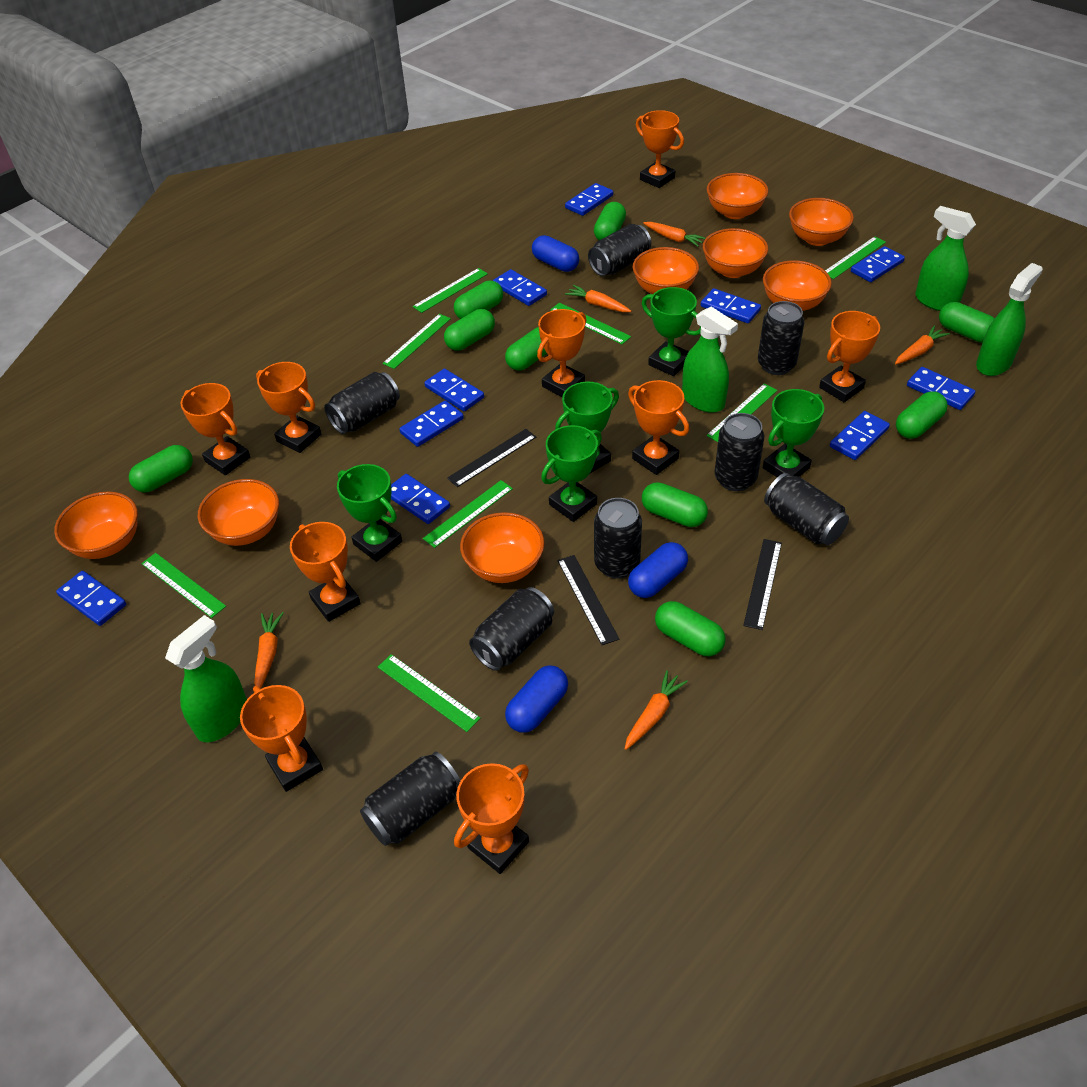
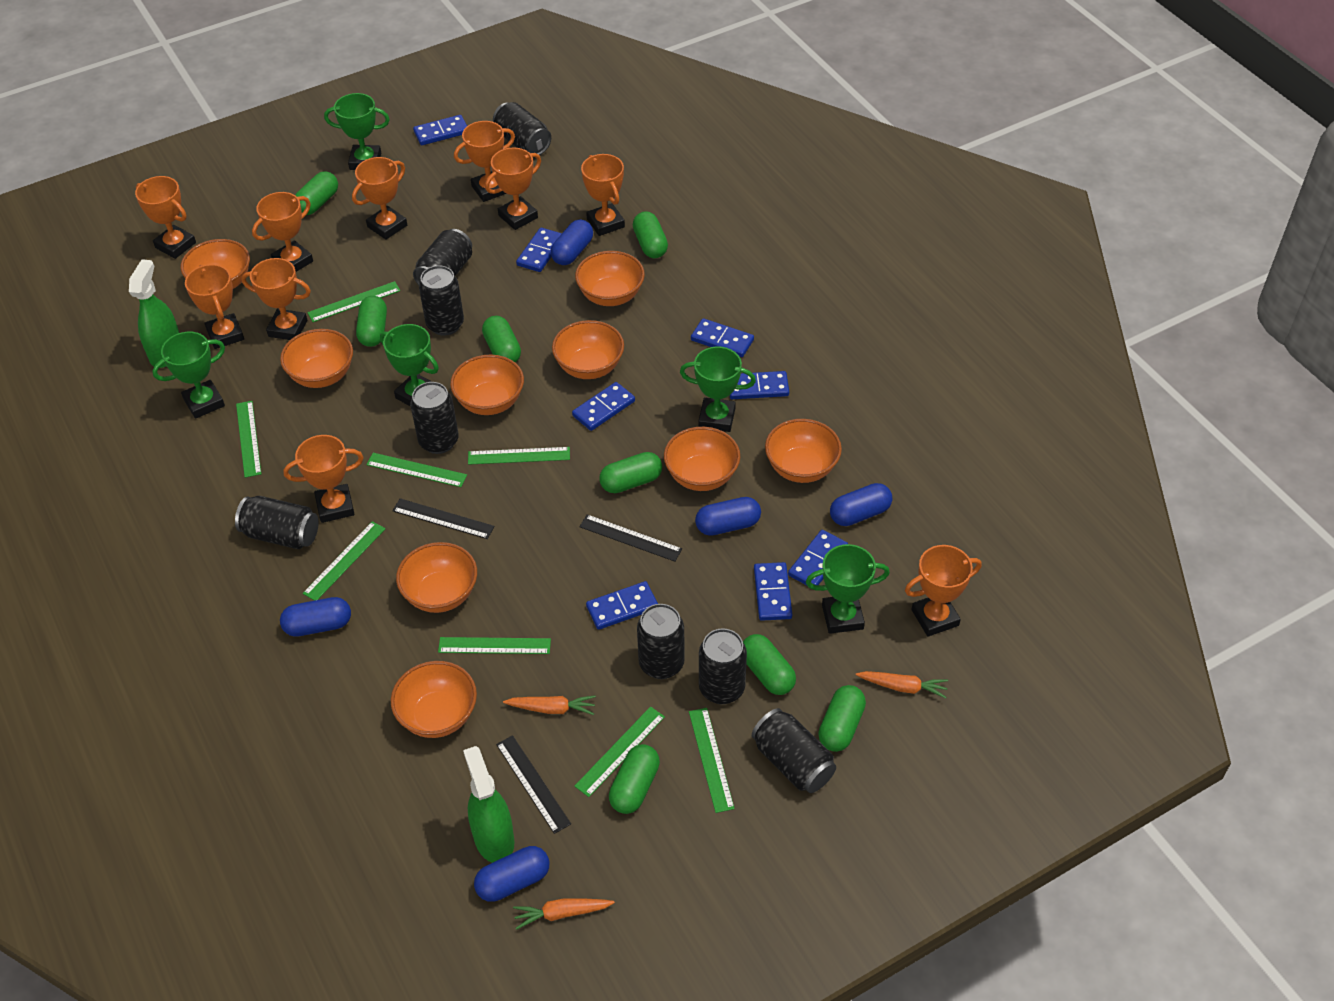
blue capsule: [505,666,568,732] [532,235,579,272] [628,542,688,598] = 3 -> [280,597,351,637] [474,846,549,902] [551,219,593,265] [695,497,761,536] [830,483,892,526] = 5
blue domino: [56,571,126,626] [391,474,450,524] [399,400,464,447] [424,369,484,411] [493,269,547,306] [565,183,613,216] [701,288,761,323] [830,411,890,460] [851,246,905,282] [907,367,975,410] = 10 -> [413,115,467,145] [516,228,562,272] [572,382,635,431] [586,581,658,630] [691,318,754,357] [730,371,789,399] [754,562,792,621] [788,530,848,585] = 8
green capsule: [129,445,193,492] [444,309,495,351] [454,281,503,319] [505,327,547,371] [594,202,626,240] [642,482,708,527] [655,601,726,656] [896,391,948,439] [939,302,995,343] = 9 -> [295,171,338,215] [356,296,387,347] [482,316,521,363] [599,452,662,493] [609,744,660,814] [633,211,668,258] [743,634,796,695] [818,685,866,752] = 8
green spray bottle: [165,615,247,742] [682,306,738,413] [915,206,976,311] [976,263,1043,376] = 4 -> [129,259,179,368] [463,746,514,863] = 2
orange bowl: [54,492,138,559] [198,479,279,546] [460,512,544,583] [633,247,699,294] [703,228,768,278] [707,173,769,219] [763,260,832,311] [789,198,854,246] = 8 -> [181,239,250,289] [280,329,353,388] [391,661,477,738] [396,542,477,613] [450,355,524,415] [552,320,624,379] [575,251,645,306] [664,427,740,491] [765,419,842,483] = 9
orange carrot: [254,612,283,689] [565,285,631,312] [625,670,688,750] [643,222,706,247] [895,325,950,364] = 5 -> [503,696,596,715] [513,899,615,930] [856,671,948,699] = 3
orange trophy: [180,383,250,476] [240,685,323,792] [256,362,321,453] [290,522,361,622] [454,763,529,874] [537,309,586,397] [628,380,689,475] [636,110,684,188] [819,311,880,402] = 9 -> [135,176,196,259] [185,264,244,349] [241,258,311,340] [252,192,313,272] [283,435,364,523] [352,157,407,240] [454,121,515,202] [485,148,541,230] [581,154,625,236] [905,545,982,637] = 10

